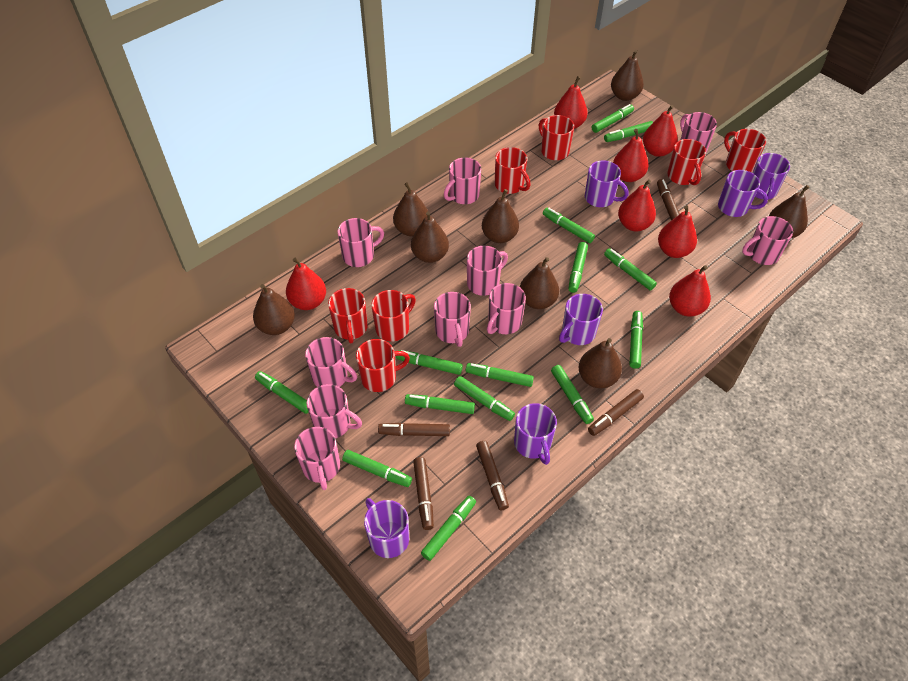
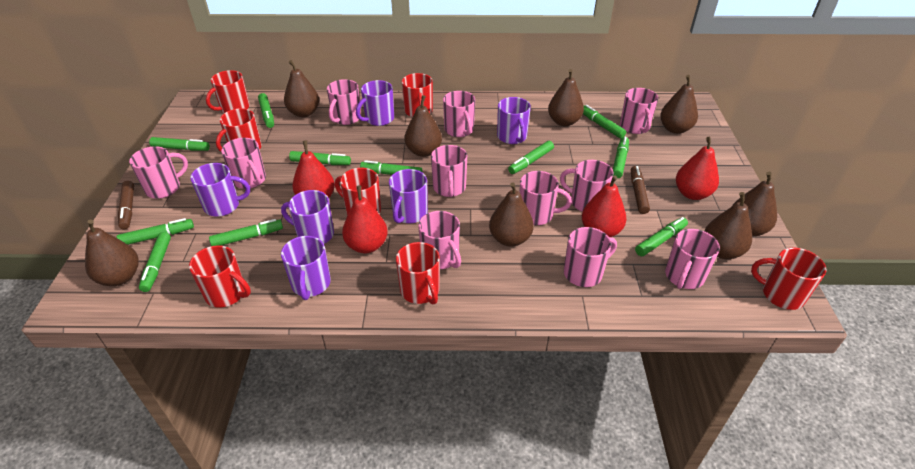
brown marker: [378,423,450,436] [413,457,434,530] [476,441,509,510] [588,389,644,436] [657,179,680,220] = 5 -> [118,181,134,229] [631,166,650,214] = 2
green marker: [255,371,309,414] [342,450,412,487] [396,350,463,375] [405,394,475,414] [421,496,476,561] [454,376,515,421] [466,363,534,387] [543,208,595,243] [551,365,594,424] [568,242,588,293] [592,104,634,133] [604,121,653,142] [604,248,657,291] [630,311,643,369] = 14 -> [116,218,194,245] [139,232,171,292] [149,137,210,151] [209,219,283,246] [258,93,274,128] [289,151,351,165] [360,160,422,175] [508,141,554,174] [583,105,626,138] [613,137,629,179] [635,217,688,256] = 11
pink mug: [294,427,340,490] [305,337,357,387] [307,384,362,438] [337,218,384,267] [434,292,471,347] [444,157,481,204] [467,246,508,296] [487,283,526,334] [680,112,717,153] [742,216,793,265] = 10 -> [129,146,188,199] [221,138,266,189] [327,79,361,125] [418,211,461,269] [431,145,467,197] [443,91,475,137] [519,171,572,225] [560,160,614,212] [564,227,617,287] [620,88,658,134] [665,229,720,289] = 11
red pear: [286,257,326,310] [554,76,588,129] [613,129,649,182] [618,179,656,231] [643,105,678,157] [658,205,697,258] [669,265,711,317] = 7 -> [292,140,335,198] [342,186,388,253] [582,175,627,237] [676,137,719,200] = 4

